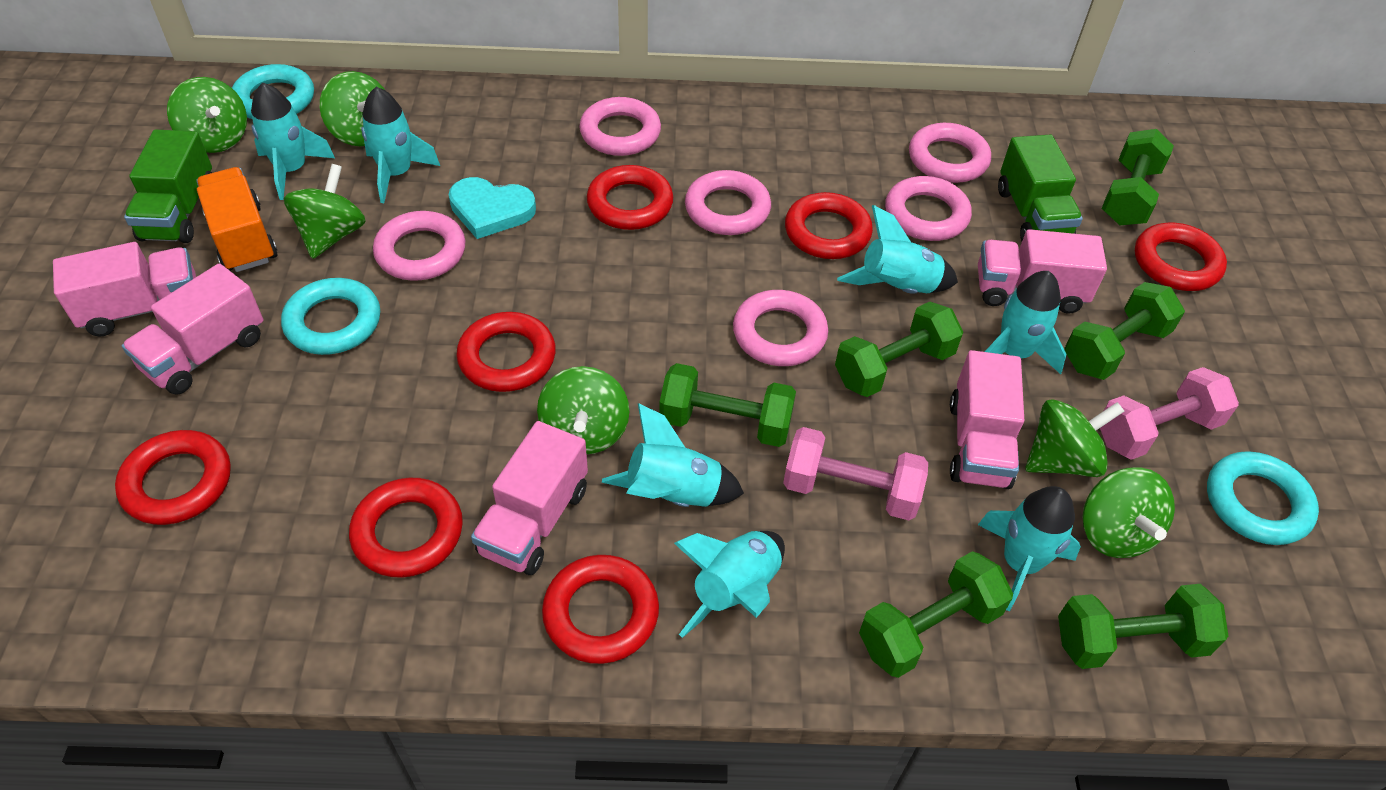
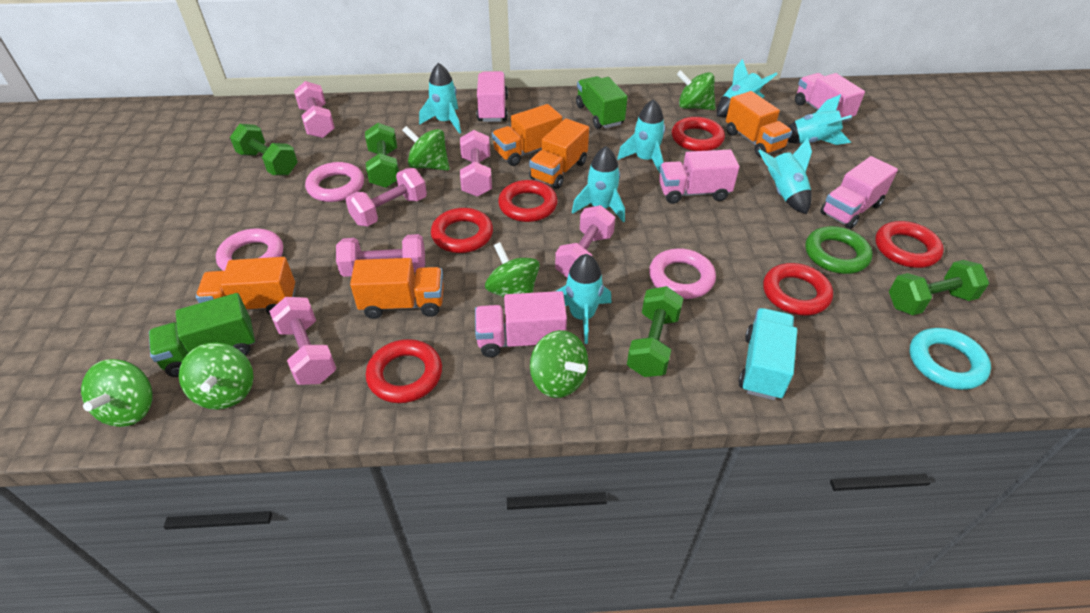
green dumbbell: [659,363,796,447] [835,302,963,397] [859,551,1013,678] [1058,584,1228,669] [1065,282,1185,380] [1102,129,1174,226] = 6 -> [230,124,298,175] [365,123,399,188] [627,286,683,377] [889,260,989,315] = 4
green ring: none = 0 -> [805,226,872,274] = 1
orange truck: [196,167,278,272] = 1 -> [196,257,295,315] [350,258,444,319] [492,104,562,166] [529,118,589,189] [726,91,792,157] = 5
pink dumbbell: [783,427,928,520] [1100,367,1239,460] = 2 -> [269,297,336,385] [294,81,335,138] [336,234,425,277] [346,168,427,226] [460,130,492,197] [555,205,615,278] = 6
pink ring: [373,211,465,281] [579,97,661,156] [685,170,771,235] [733,290,828,366] [885,176,972,241] [909,123,991,183] = 6 -> [216,229,283,271] [305,162,364,202] [649,248,716,299] = 3
red ring: [115,430,231,525] [349,478,463,578] [456,312,556,392] [542,555,659,664] [587,165,673,230] [785,192,873,259] [1135,223,1227,291] = 7 -> [366,339,442,403] [431,208,493,253] [498,180,558,222] [672,117,725,151] [763,263,833,315] [875,221,944,268] = 6
turquoise heart: [449,177,536,239] = 1 -> none = 0
turquoise ring: [232,64,314,119] [281,278,380,355] [1207,451,1319,545] = 3 -> [910,328,991,390] = 1
turquoise truck: none = 0 -> [738,308,797,400] = 1

